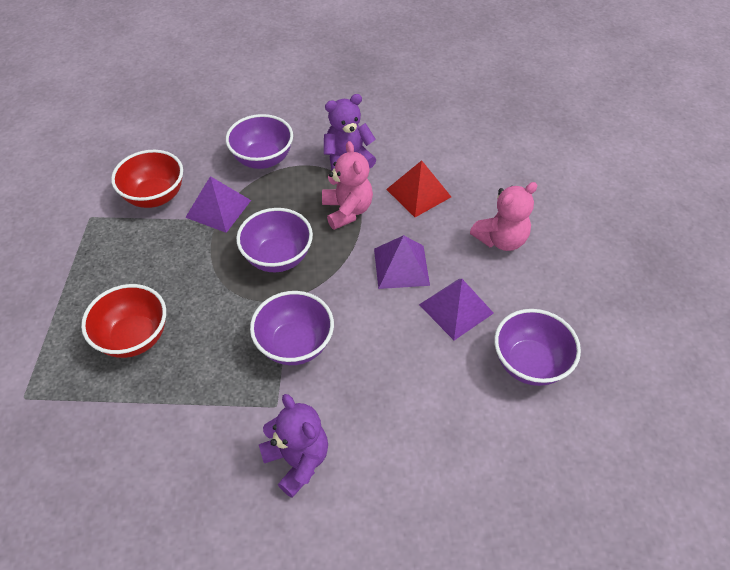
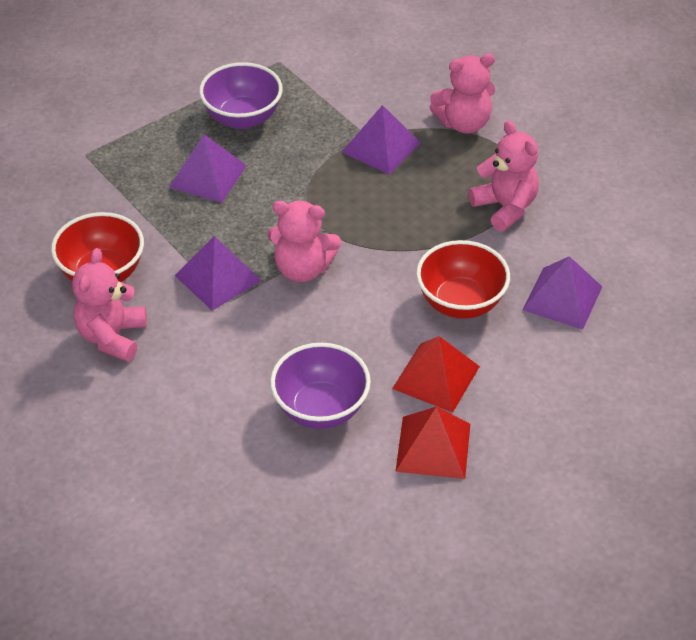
pink teddy bear: [322,141,373,230] [470,182,537,251] = 2 -> [72,248,147,362] [267,201,341,282] [430,53,495,134] [468,120,539,232] = 4
purple bowl: [226,114,293,169] [236,208,313,272] [250,291,334,365] [494,309,581,386] = 4 -> [199,62,283,129] [270,343,371,429] = 2
purple pyramid: [185,176,251,233] [374,235,430,289] [419,279,494,340] = 3 -> [169,134,247,203] [175,236,262,311] [342,105,421,174] [522,256,602,330] = 4
purple teddy bear: [259,394,328,498] [324,94,376,171] = 2 -> none = 0
red pyramid: [386,160,451,217] = 1 -> [392,336,480,413] [395,407,470,479] = 2

